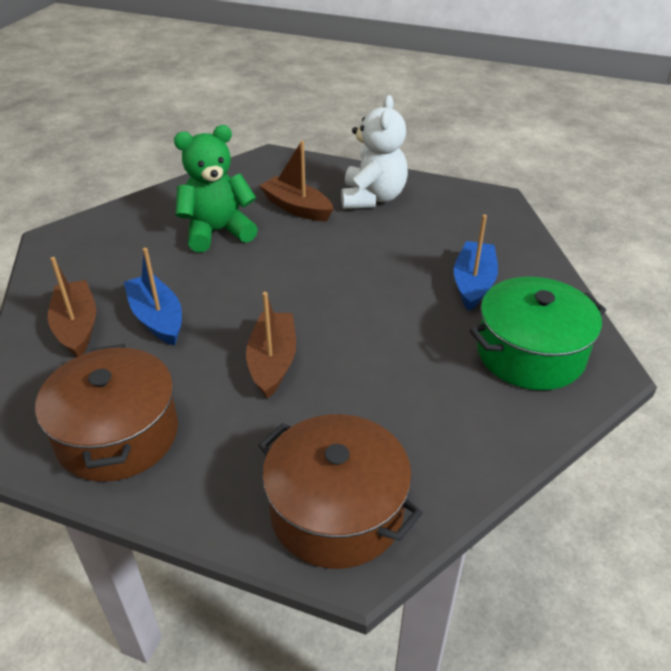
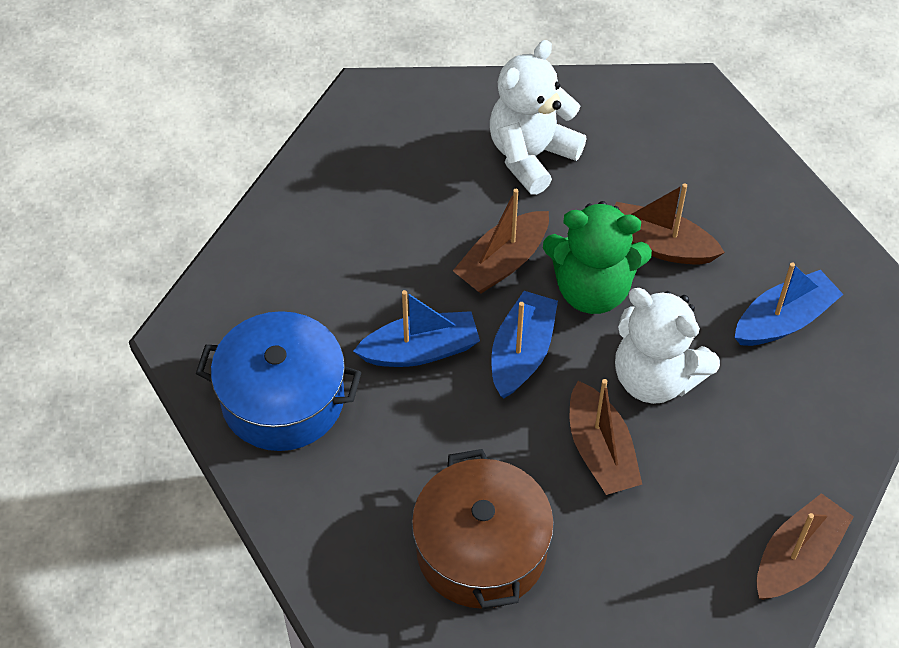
blue boat: [124,248,182,346] [454,215,498,311] = 2 -> [353,290,480,367] [491,291,558,398] [734,262,844,346] = 3
blue pot: none = 0 -> [196,311,361,451] = 1
brown boat: [48,257,96,357] [246,292,296,399] [259,141,333,221] = 3 -> [453,189,549,293] [570,379,642,495] [615,183,725,264] [757,493,854,600] = 4
brown pot: [35,344,178,482] [258,414,423,569] = 2 -> [412,449,554,609] = 1
green pot: [470,277,606,390] = 1 -> none = 0
white teddy bear: [341,95,408,209] = 1 -> [490,40,587,195] [615,288,720,404] = 2

